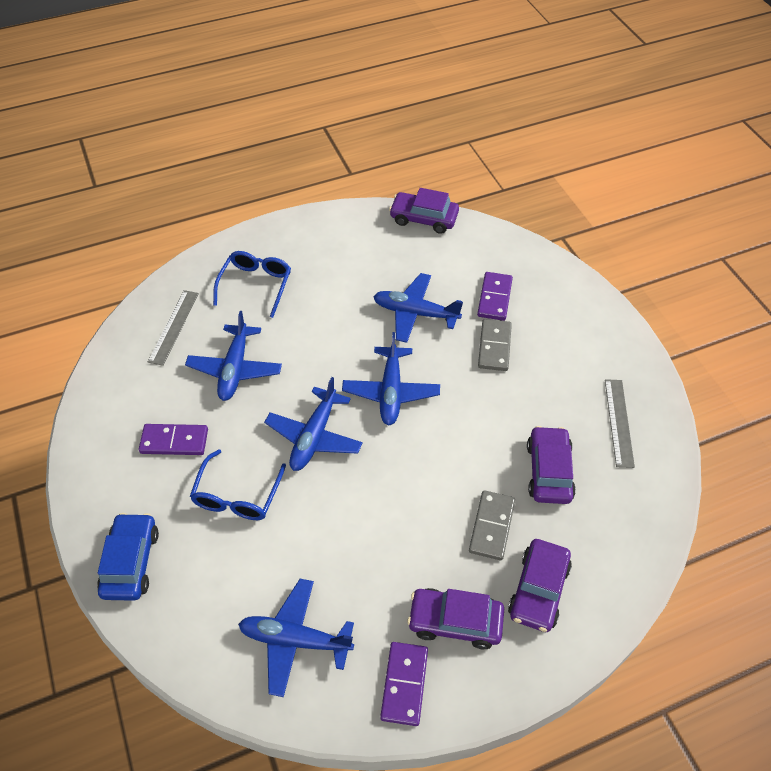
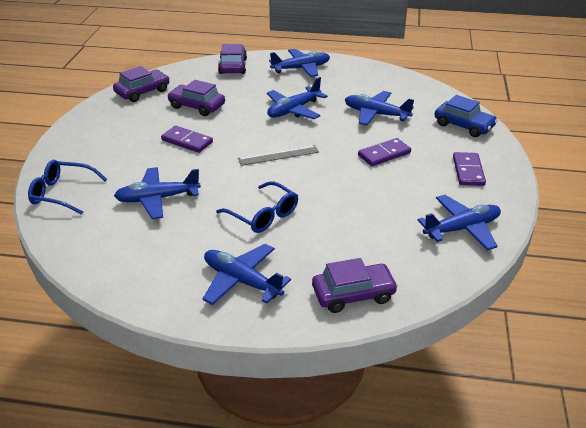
blue plane: [185,311,282,401] [238,579,354,697] [264,377,363,471] [342,332,440,425] [373,273,463,343] = 5 -> [114,167,201,219] [202,244,291,305] [267,77,328,119] [269,49,330,77] [345,91,414,125] [418,195,501,251] = 6
grey domino: [469,490,515,560] [478,319,512,371] = 2 -> none = 0
grey ruler: [148,290,199,366] [605,379,635,468] = 2 -> [238,145,319,166] = 1

